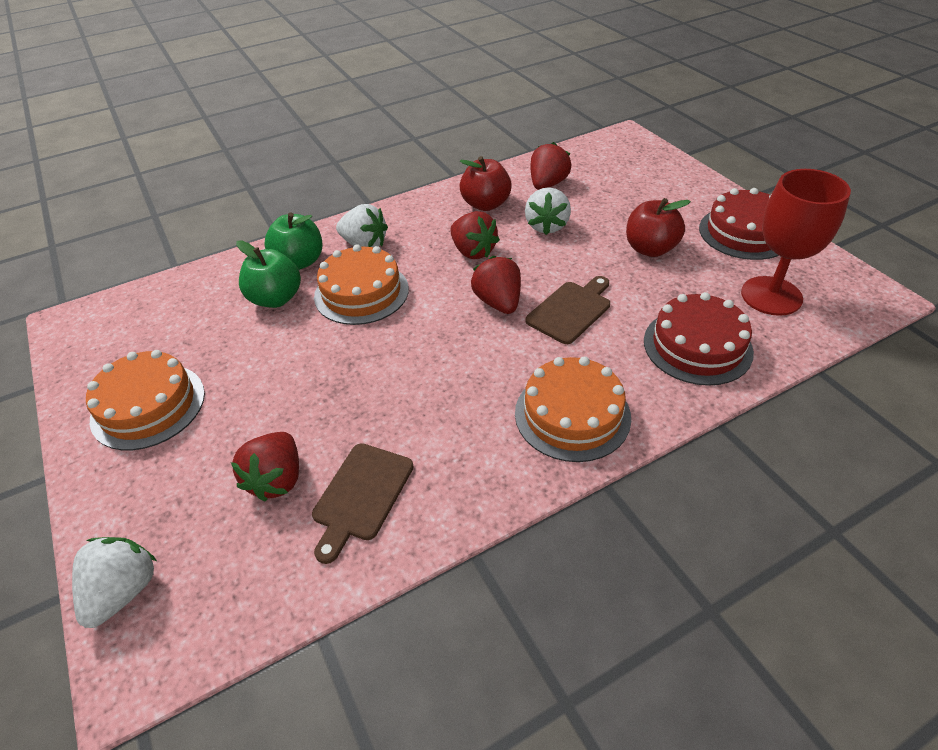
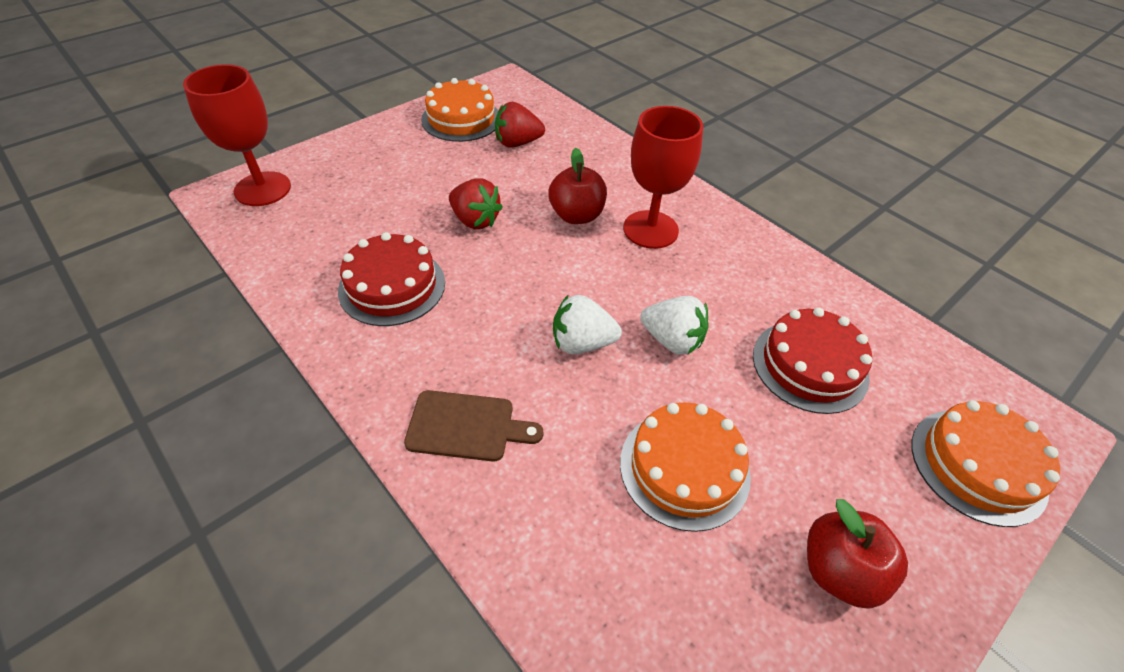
brown cutting board: [312,443,414,564] [526,276,610,344] = 2 -> [404,390,543,462] = 1
green apple: [236,240,301,308] [264,212,322,270] = 2 -> none = 0
red goblet: [741,169,851,316] = 1 -> [183,64,291,206] [623,106,703,249] = 2
red strawberry: [231,432,299,501] [450,211,500,259] [471,256,521,314] [530,142,571,190] = 4 -> [449,178,503,229] [495,102,545,148] = 2
white strawberry: [72,537,157,628] [336,204,388,248] [525,187,571,235] = 3 -> [553,295,622,354] [640,296,708,355] = 2

